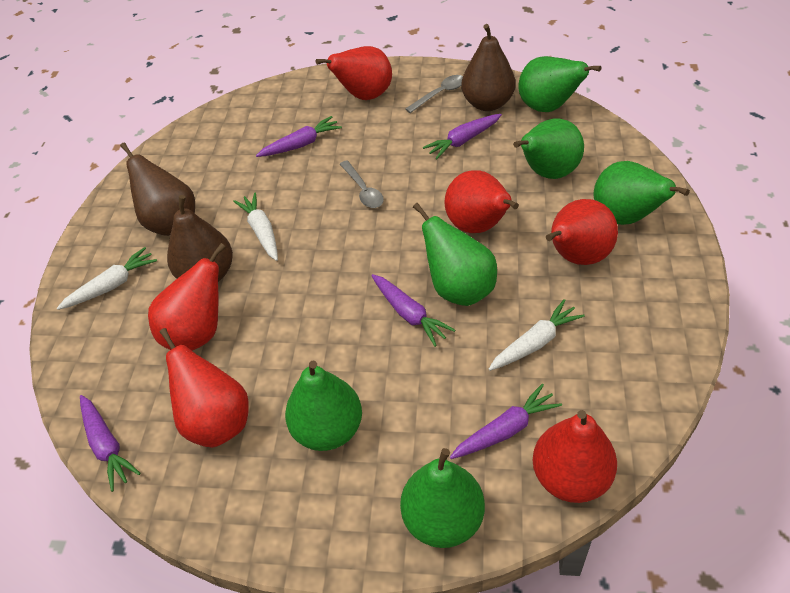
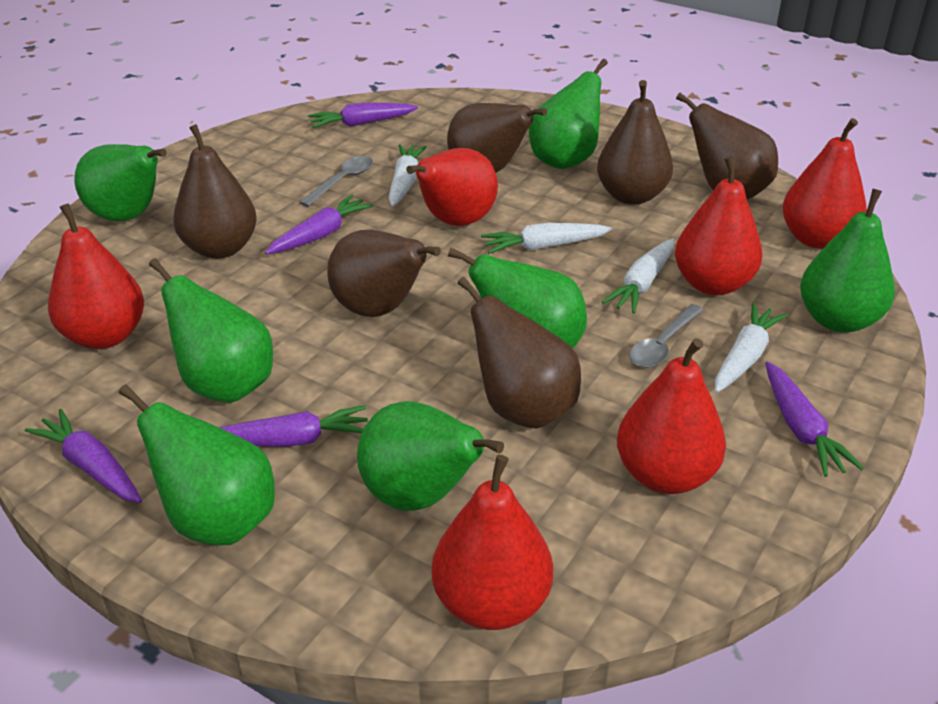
brown pear: [120,143,195,236] [167,195,233,282] [461,24,516,111] = 3 -> [173,124,257,259] [327,230,441,317] [447,103,547,173] [457,277,581,429] [597,80,673,205] [676,93,778,200] = 6
green pear: [285,361,362,451] [400,448,485,548] [413,203,497,306] [513,118,584,179] [518,56,601,112] [594,161,690,225] = 6 -> [74,144,167,221] [119,385,275,545] [149,258,273,403] [357,401,504,511] [448,247,587,349] [529,59,608,169] [800,189,895,333] = 7
white carrot: [57,247,157,310] [233,193,278,261] [488,299,585,371] = 3 -> [389,144,427,207] [481,223,612,254] [602,238,674,314] [715,303,788,393] = 4

